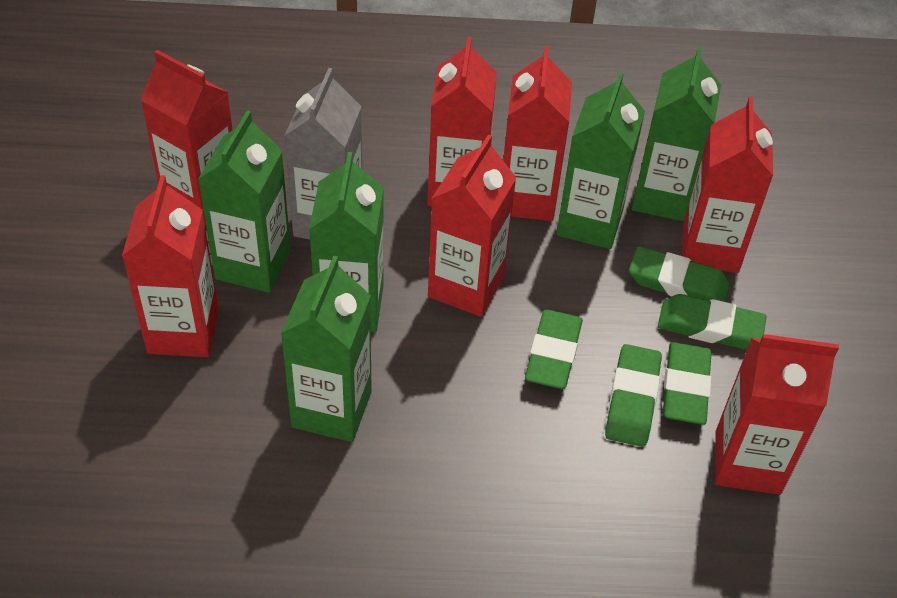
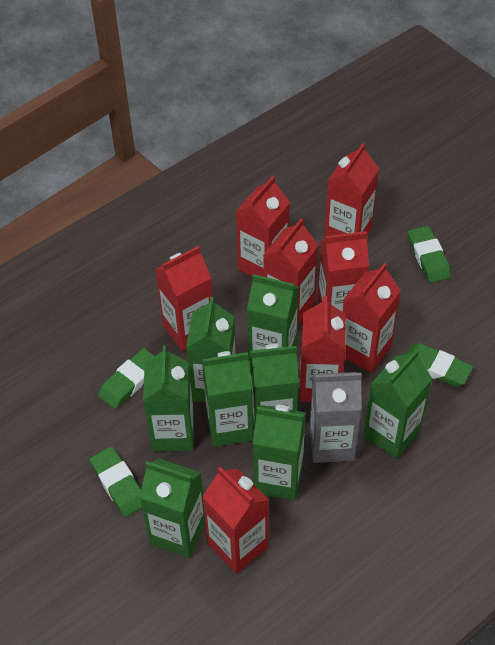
green carton: [198,111,291,293] [281,256,372,442] [309,152,384,332] [556,72,645,249] [632,47,721,221] = 5 -> [139,458,205,558] [143,346,194,452] [186,297,236,402] [202,351,253,447] [247,274,299,364] [250,344,299,430] [253,405,306,500] [363,349,433,459] = 8
green eraser: [525,309,583,389] [605,344,662,447] [629,246,730,302] [658,294,767,349] [663,342,712,425] = 5 -> [90,446,142,517] [98,348,154,409] [405,343,473,386] [408,226,451,283] = 4
red carton: [122,175,219,357] [141,50,233,225] [427,37,497,206] [428,135,516,317] [503,46,572,221] [682,97,773,273] [715,334,839,495] = 7 -> [155,246,212,351] [202,467,269,574] [236,176,290,277] [263,218,318,326] [300,296,346,402] [318,231,369,312] [324,143,379,239] [343,263,401,373] = 8

